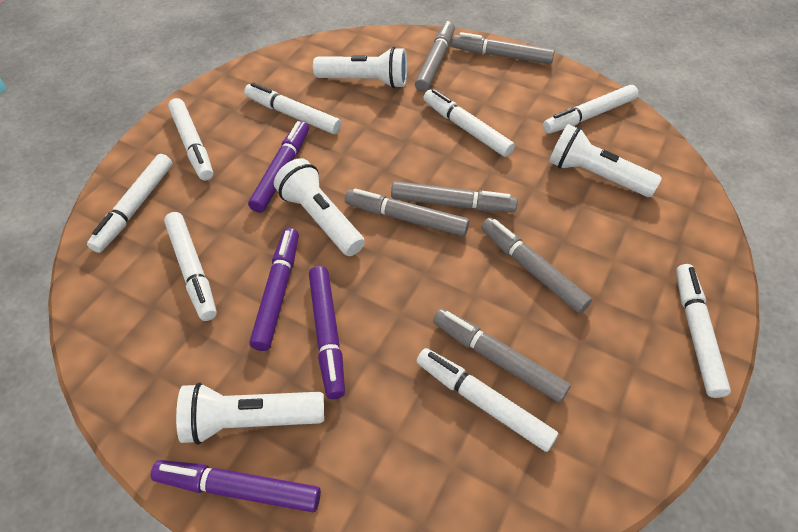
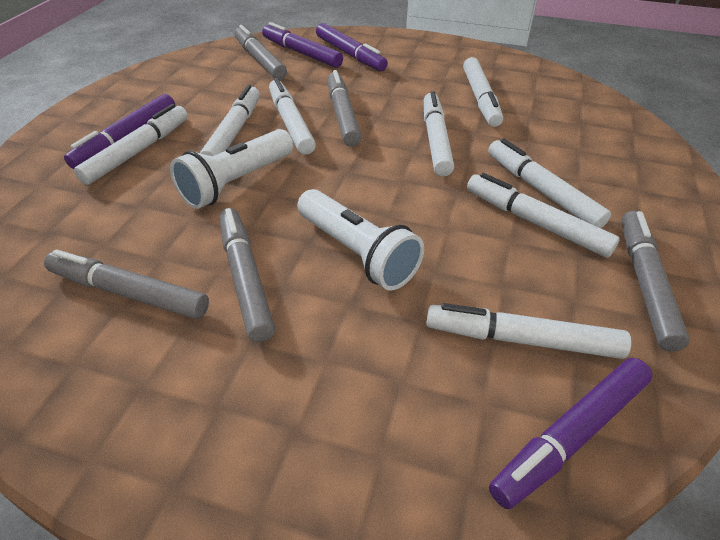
grey marker: [345,188,469,236] [391,181,518,212] [415,21,455,92] [433,309,571,403] [452,32,555,64] [481,218,592,314] = 6 -> [44,249,209,319] [219,208,275,342] [234,25,287,80] [328,70,362,146] [622,211,690,351] = 5
white flashlight: [176,382,324,445] [274,158,365,256] [313,47,407,88] [549,124,662,197] = 4 -> [170,129,293,209] [297,189,424,291] = 2

